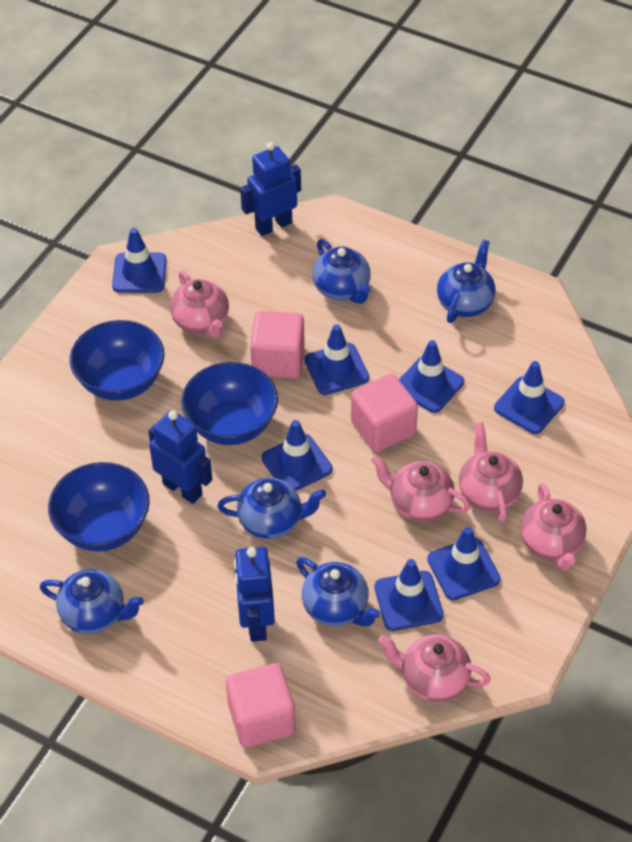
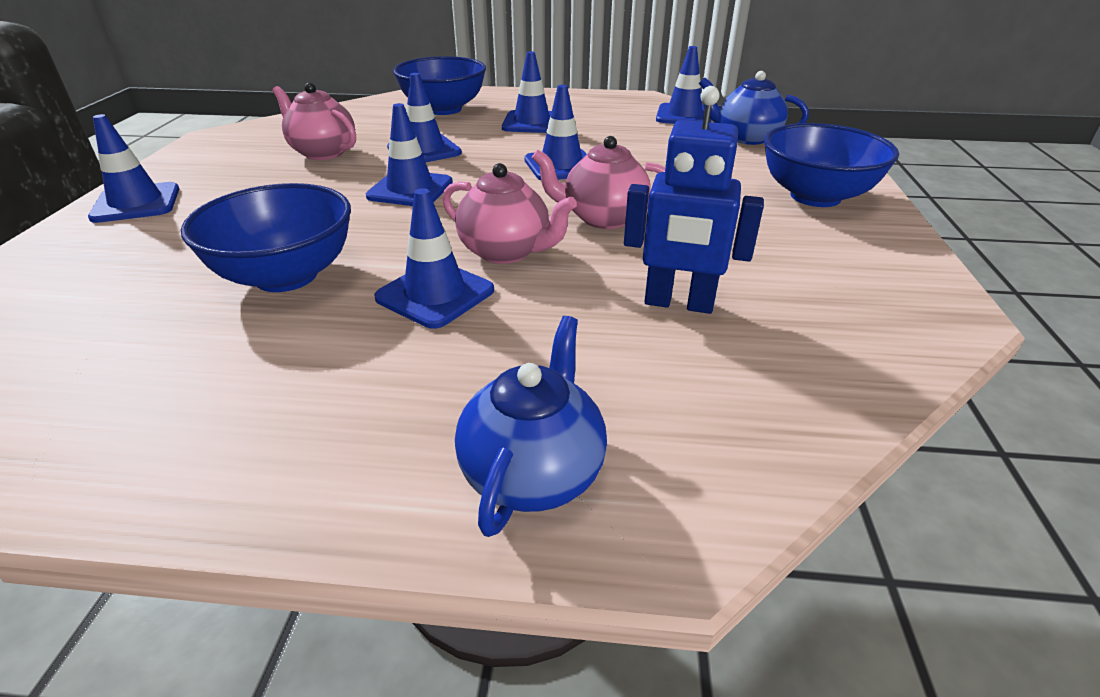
blue robot: [148,410,212,504] [234,547,275,642] [240,142,301,236] = 3 -> [624,86,764,314] = 1
blue teapot: [40,569,144,634] [218,478,326,539] [296,557,380,626] [313,239,371,304] [437,240,495,323] = 5 -> [455,316,607,537] [699,71,809,145] = 2
pink cube: [226,663,295,748] [250,311,305,378] [351,374,418,452] = 3 -> none = 0
pink teapot: [170,270,229,338] [371,455,470,522] [378,634,491,702] [459,422,523,523] [521,483,586,571] = 5 -> [272,82,356,160] [442,163,577,264] [532,136,665,229] = 3

